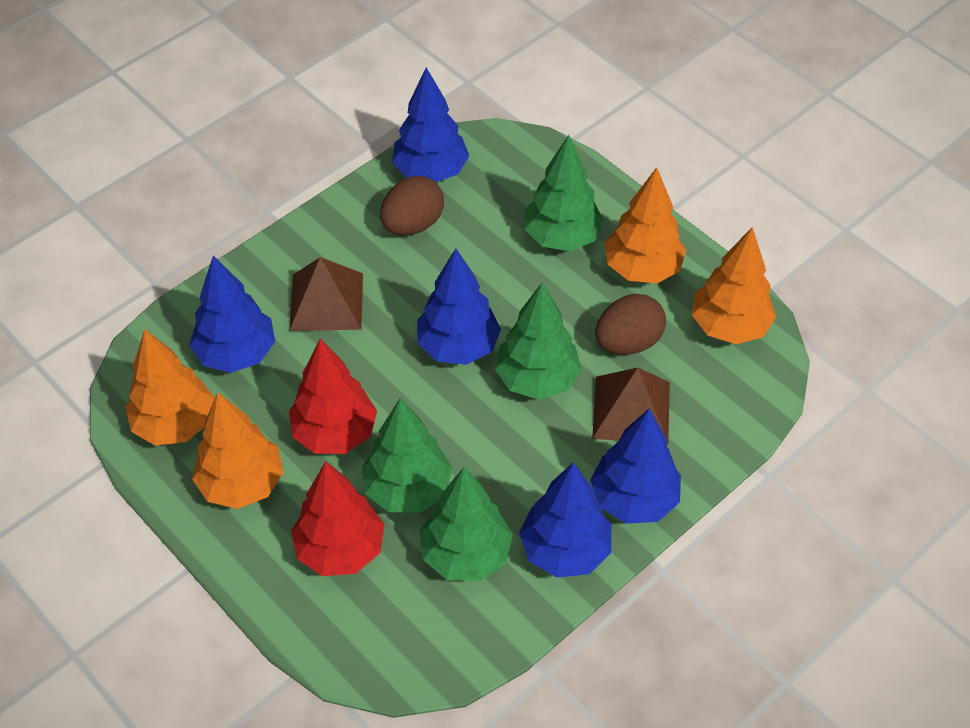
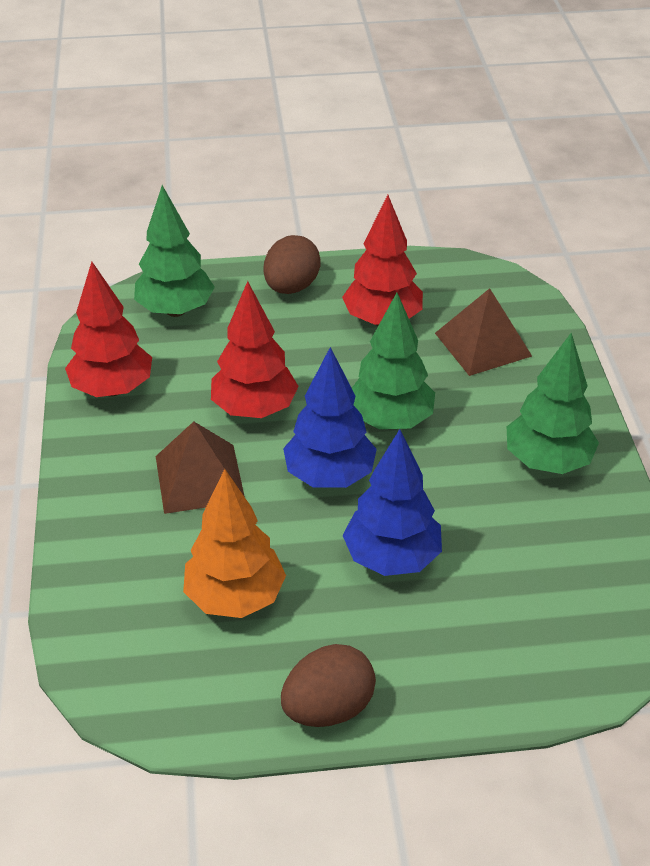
blue tree: [189,256,275,373] [392,67,469,182] [417,249,501,365] [519,462,612,577] [590,408,681,524] = 5 -> [283,347,377,488] [342,429,442,576] = 2
green tree: [362,398,452,513] [419,467,513,581] [495,282,581,400] [524,135,604,251] = 4 -> [134,185,215,317] [352,293,435,429] [507,333,599,474] = 3
orange tree: [126,329,214,446] [192,392,284,509] [605,167,686,283] [692,227,776,344] = 4 -> [183,469,286,618] = 1
red tree: [289,339,377,454] [291,461,385,576] = 2 -> [65,262,152,397] [211,281,299,418] [342,195,423,326] = 3

